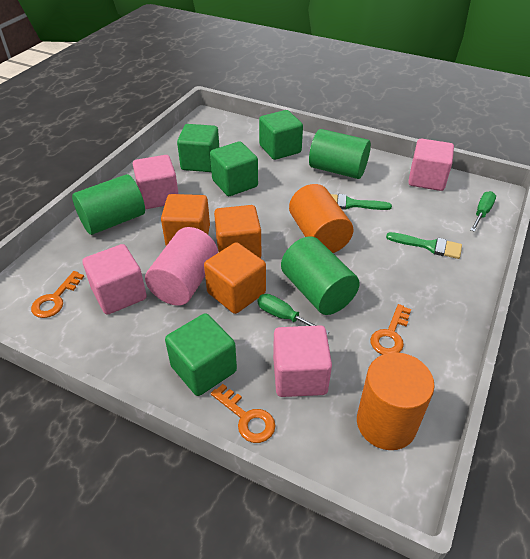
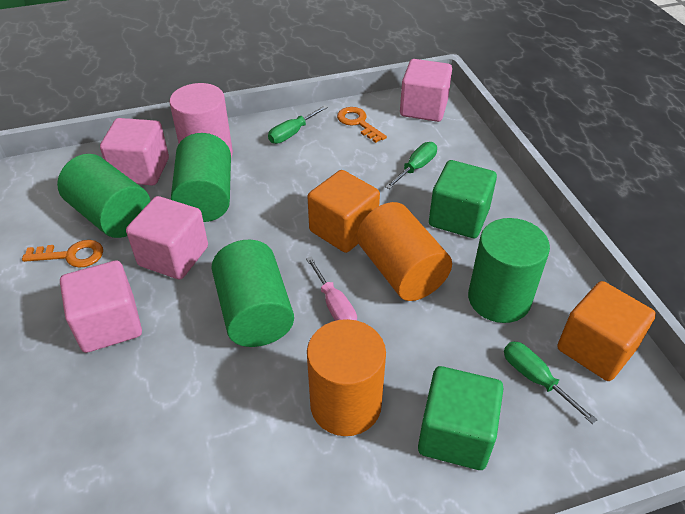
green brush: [331,194,392,210] [386,232,462,259] = 2 -> none = 0
green cube: [165,313,237,396] [177,124,219,172] [210,141,258,196] [259,110,303,160] = 4 -> [418,366,504,470] [429,160,497,238] = 2
green cylinder: [72,174,145,235] [281,236,360,315] [309,129,371,179] = 3 -> [57,154,150,238] [171,133,231,222] [212,240,294,347] [468,218,550,323] = 4
green screwdriver: [258,294,330,335] [471,191,496,232] = 2 -> [268,105,328,144] [385,142,437,189] [504,342,597,424] = 3
orange cube: [161,194,210,246] [204,242,266,314] [214,205,261,258] = 3 -> [308,170,380,253] [557,281,656,381] = 2
orange key: [31,271,84,318] [211,384,275,443] [370,304,411,355] = 3 -> [22,240,103,268] [337,107,387,143] = 2
pink screwdriver: none = 0 -> [306,256,357,321] = 1

